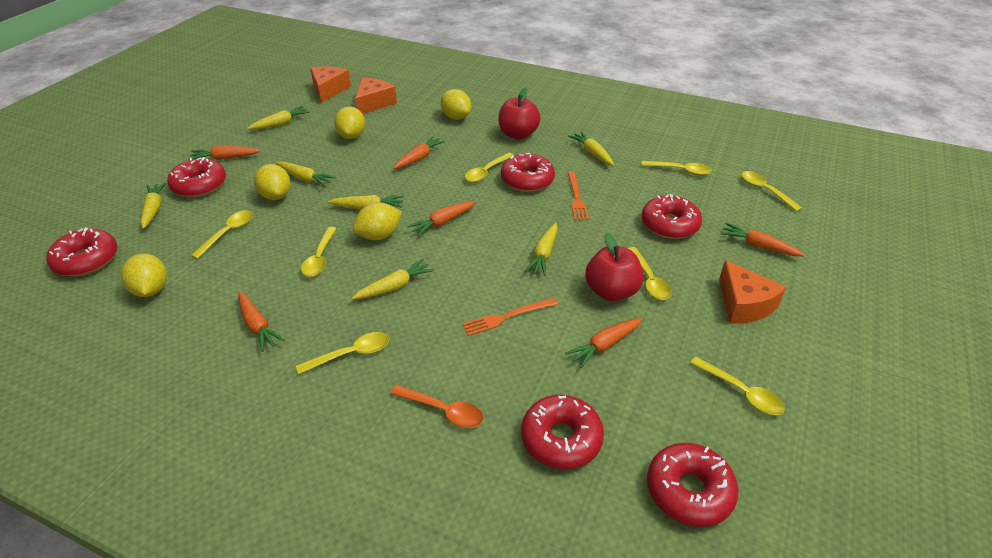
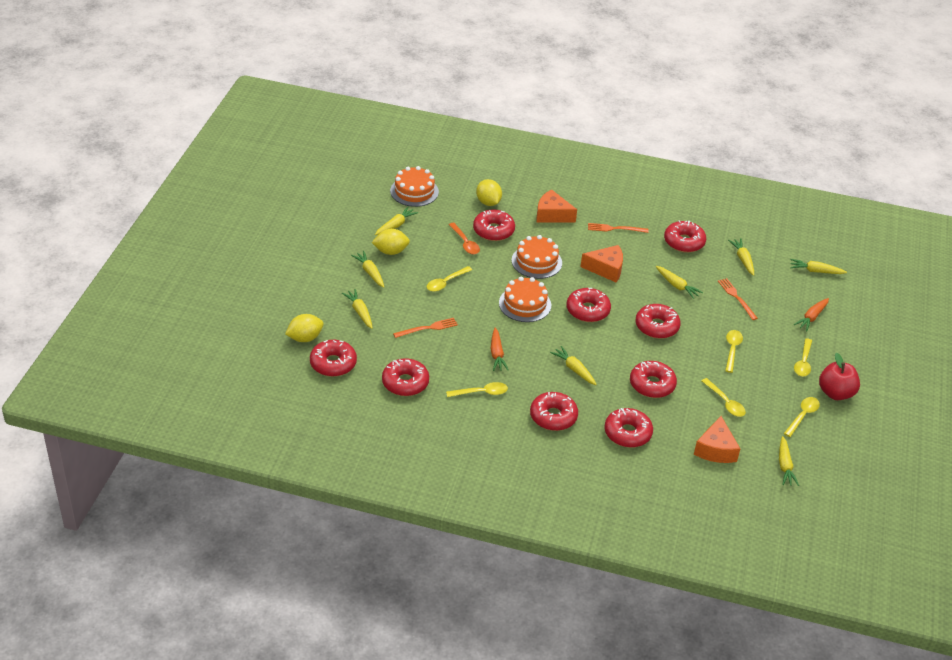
orange cake: none = 0 -> [390,166,439,207] [499,277,551,322] [511,235,562,279] = 3
orange carrot: [188,146,261,160] [238,292,285,352] [393,136,445,169] [407,201,476,236] [565,318,643,368] [720,223,805,256] = 6 -> [491,328,509,371] [794,298,829,331] = 2
orange fork: [462,298,558,336] [568,171,589,220] = 2 -> [393,318,458,338] [588,223,649,233] [718,278,758,320] = 3
red apple: [498,87,541,139] [585,233,644,301] = 2 -> [819,353,860,400] = 1
red donut: [46,227,117,276] [167,157,226,197] [501,153,555,192] [521,395,604,469] [642,194,702,239] [647,443,739,527] = 6 -> [310,340,357,377] [382,358,429,396] [473,210,515,241] [530,392,578,431] [567,288,611,322] [604,408,653,448] [630,361,677,398] [635,304,681,339] [664,220,706,253] = 9
yellow carrot: [141,183,167,229] [247,106,310,130] [276,161,336,187] [327,195,404,210] [352,259,434,300] [525,223,558,276] [568,131,614,166] = 7 -> [342,289,373,329] [351,251,384,288] [375,207,418,235] [550,346,597,385] [656,266,703,299] [728,238,754,276] [779,436,799,486] [790,259,847,274] = 8
yellow lemon: [121,253,167,297] [254,164,291,200] [334,107,365,139] [353,202,402,240] [440,89,471,120] = 5 -> [285,314,324,342] [371,229,410,255] [476,179,502,206] = 3
yellow spoon: [190,210,253,259] [296,332,390,374] [301,227,337,277] [465,152,514,182] [628,247,672,300] [641,161,712,175] [690,357,785,415] [741,171,802,212] = 8 -> [427,266,472,292] [446,382,508,397] [702,378,746,417] [725,330,743,373] [784,397,820,437] [794,338,812,376] = 6

